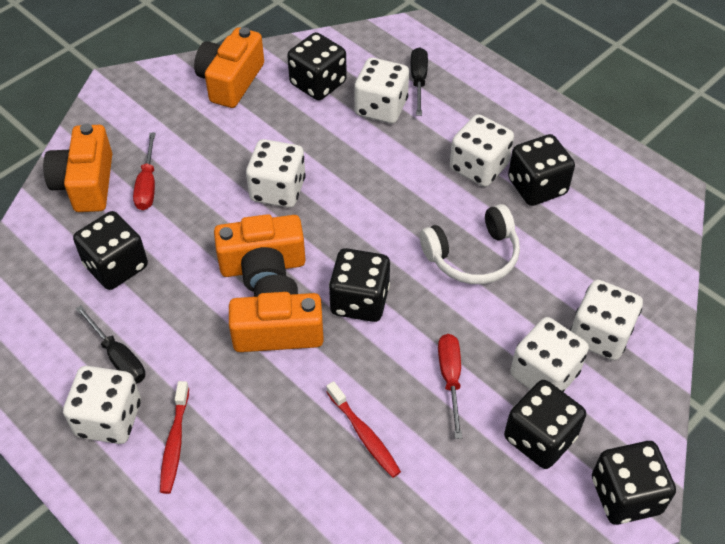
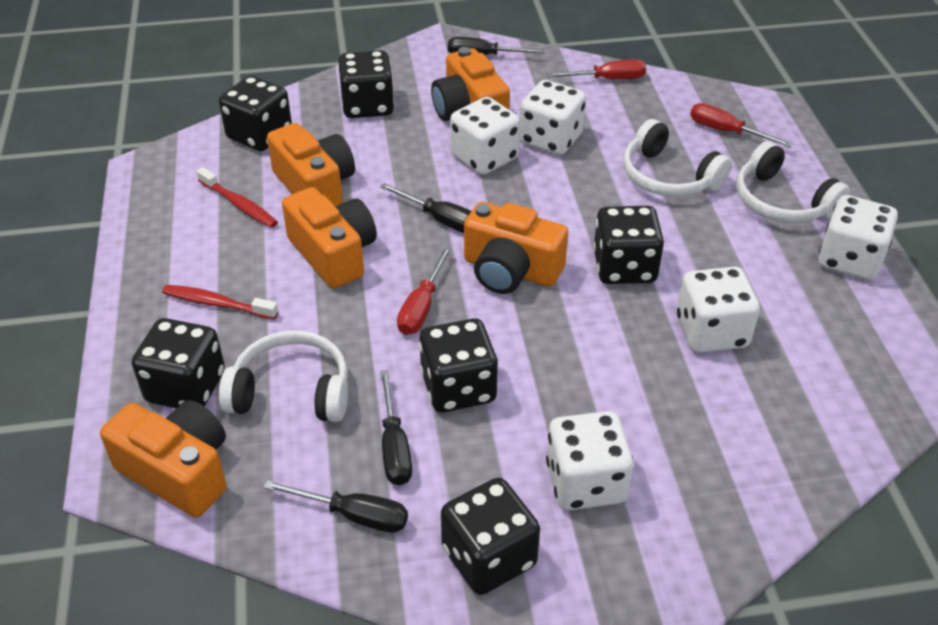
black screwdriver: [76,305,145,384] [411,47,428,116] = 2 -> [263,480,408,533] [380,183,471,233] [380,370,412,485] [448,37,545,55] = 4
orange camera: [43,123,112,212] [194,27,264,108] [214,214,305,292] [229,275,324,352] = 4 -> [100,400,227,517] [267,123,355,206] [282,187,377,289] [431,47,510,121] [464,202,568,294] = 5
red screwdriver: [133,133,156,210] [438,334,462,439] = 2 -> [397,246,452,335] [547,59,646,80] [690,103,793,147] = 3
white dice: [63,366,141,444] [246,139,306,208] [354,58,409,124] [450,114,514,187] [510,317,589,392] [570,279,643,360] = 6 -> [450,97,520,175] [519,80,586,155] [546,411,633,511] [677,266,760,353] [819,195,898,281] = 5
white headphones: [420,204,520,284] = 1 -> [219,331,348,422] [623,119,732,197] [736,141,850,223] = 3

